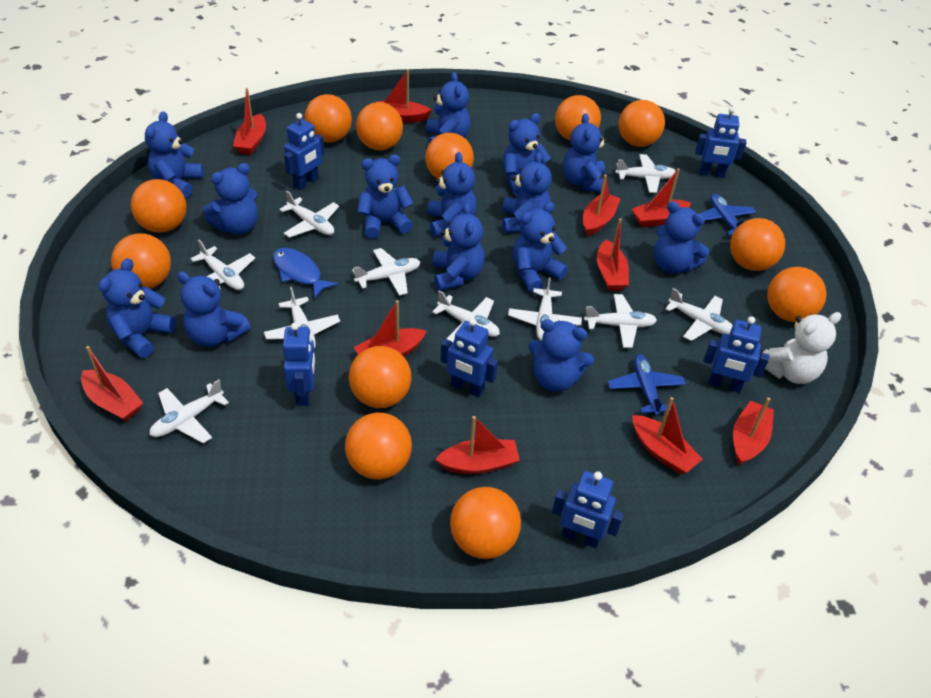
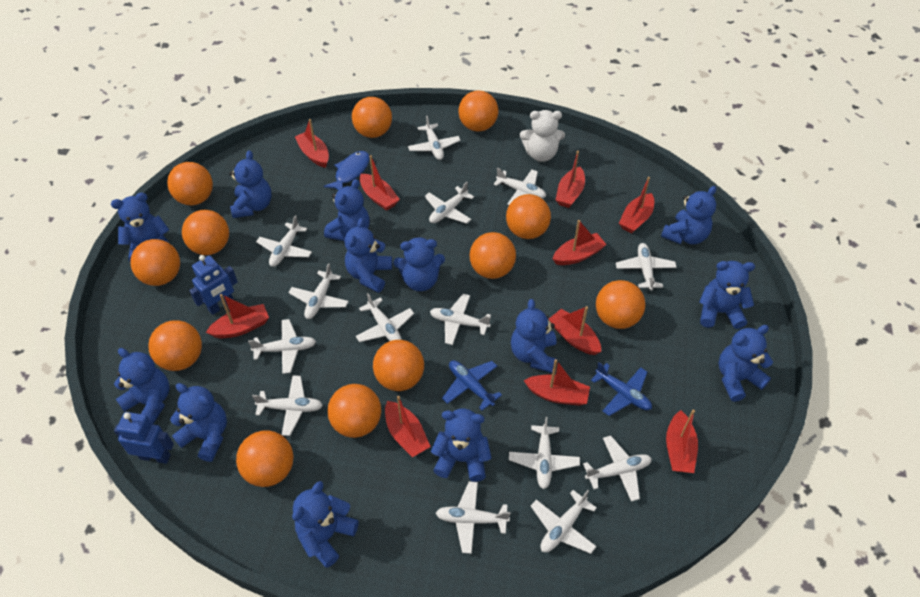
blue robot: [283,323,316,406] [284,113,324,190] [440,318,498,397] [552,471,624,548] [695,107,747,178] [703,316,769,393] = 6 -> [114,412,174,464] [189,255,238,315] = 2
blue teddy bear: [99,258,176,358] [145,111,204,198] [177,272,251,347] [203,163,258,235] [357,155,413,239] [426,72,471,144] [427,152,477,237] [432,203,485,291] [502,113,551,196] [502,152,552,233] [513,202,568,293] [529,319,594,392] [563,114,607,193] [654,201,709,273] = 14 -> [111,192,170,263] [114,348,169,424] [170,383,227,462] [229,150,271,218] [292,481,359,568] [324,179,370,241] [344,218,392,293] [393,237,445,291] [431,408,491,482] [511,299,557,373] [661,186,716,244] [699,261,755,329] [718,325,773,402] = 13
white plane: [149,380,229,443] [191,240,255,290] [264,287,340,349] [279,191,339,238] [352,248,420,296] [432,291,500,343] [508,277,582,341] [584,294,657,348] [615,154,676,193] [665,288,733,341] = 10 -> [248,319,316,374] [252,376,323,436] [256,215,312,267] [289,263,349,319] [355,293,414,342] [408,116,461,160] [425,182,474,224] [430,294,491,345] [436,481,511,554] [493,168,546,205] [509,417,580,489] [531,490,597,554] [583,436,652,502] [616,243,677,291] = 14

